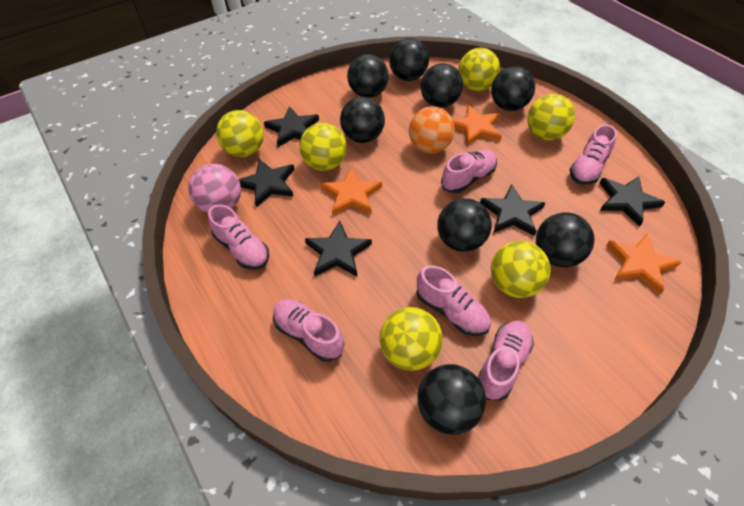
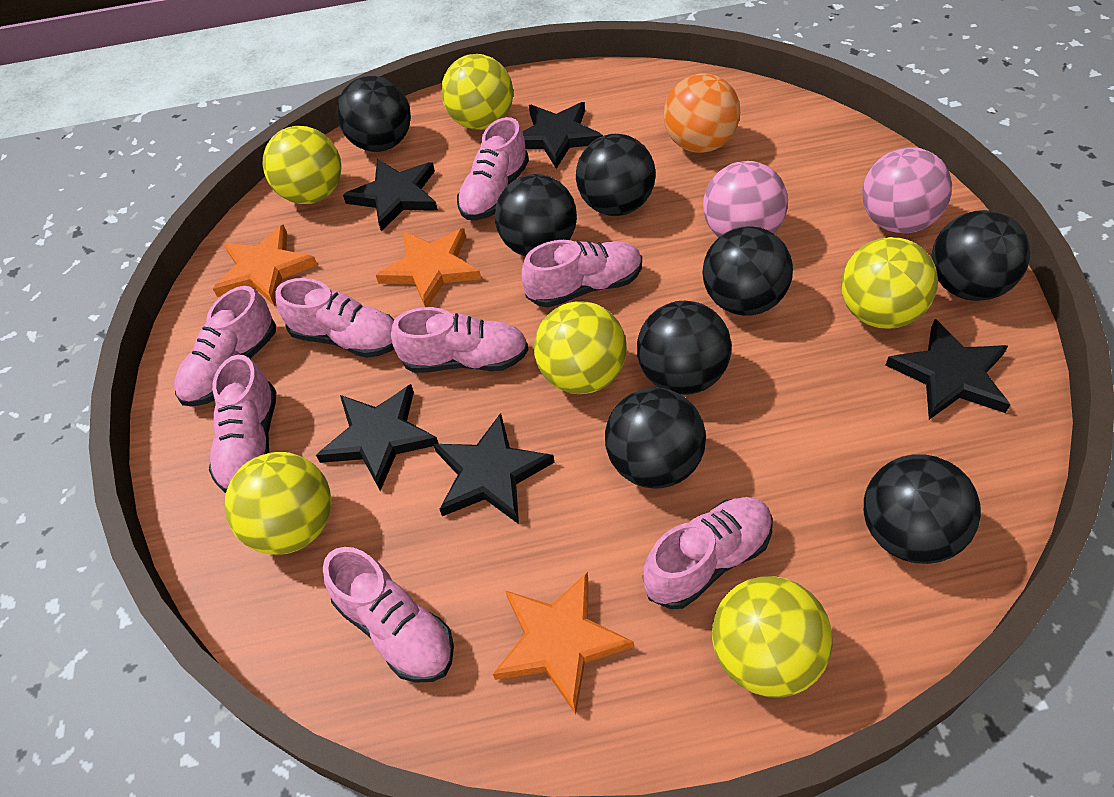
pink ball: [188,164,241,213] = 1 -> [703,161,788,237] [862,147,952,233] = 2
pink shoe: [208,204,269,270] [273,299,344,362] [416,265,491,336] [441,149,497,193] [478,321,534,401] [570,124,617,185] = 6 -> [174,286,276,407] [209,355,276,493] [275,278,394,358] [323,547,454,683] [391,307,529,373] [457,117,529,220] [521,240,642,308] [643,497,773,609] = 8

